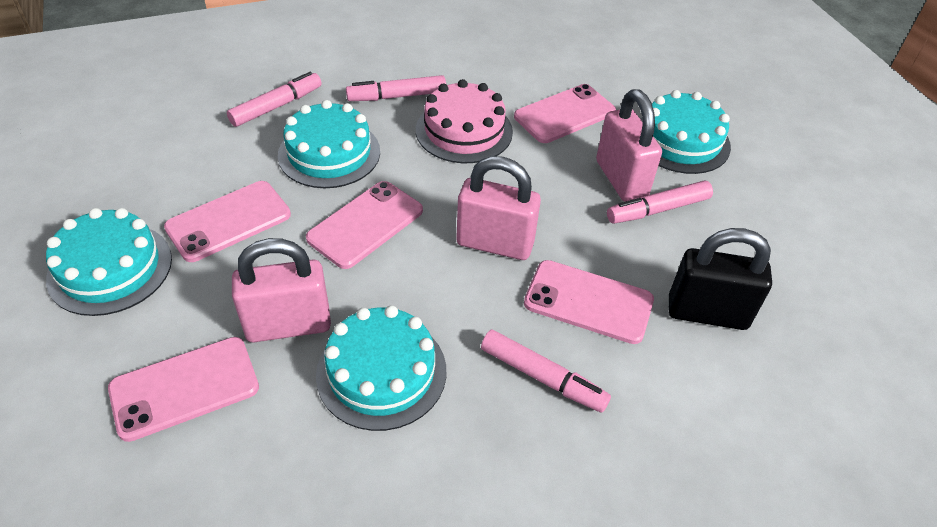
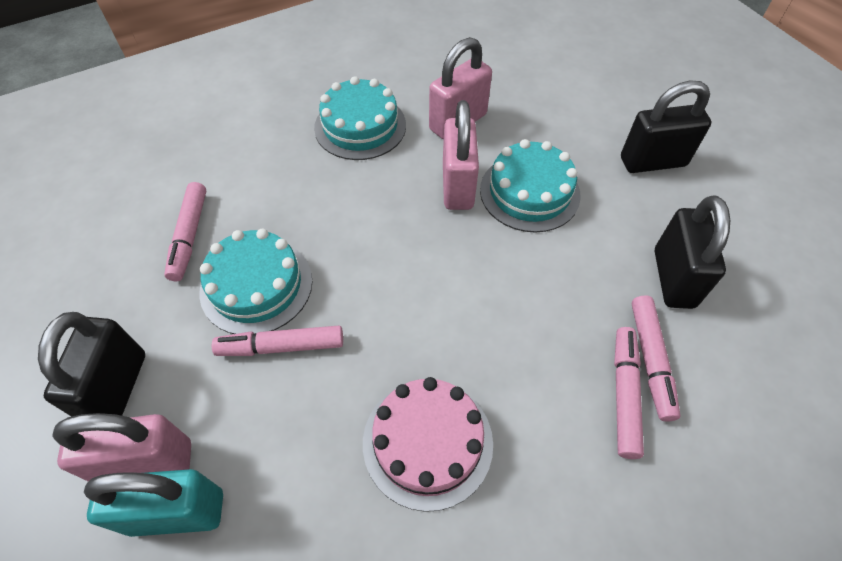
black padlock: [669,228,772,330] = 1 -> [38,312,145,417] [621,80,711,173] [655,196,730,309] = 3
pink phone: [108,337,259,442] [164,181,291,262] [306,181,423,269] [514,84,616,143] [524,260,654,344] = 5 -> none = 0
turquoise cake: [46,208,172,316] [278,100,380,188] [316,305,446,431] [640,90,731,174] = 4 -> [199,229,312,334] [314,76,406,160] [480,139,581,232] = 3
turquoise padlock: none = 0 -> [84,469,223,537] = 1

